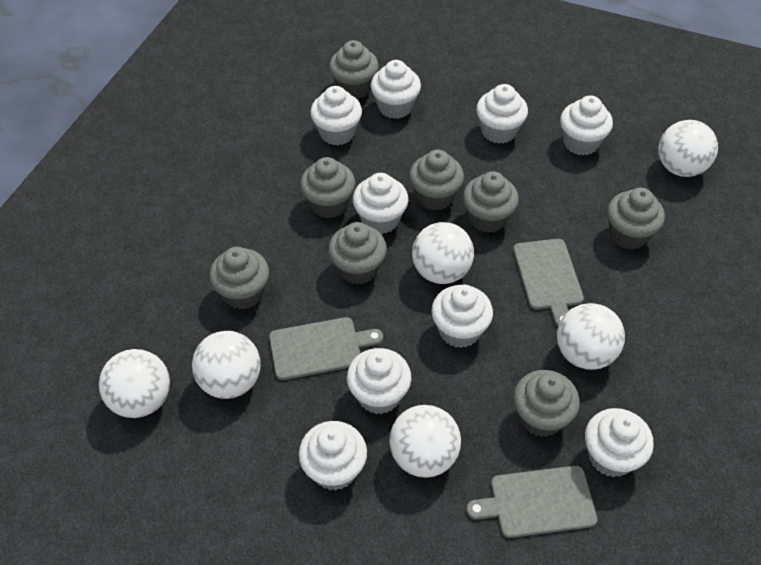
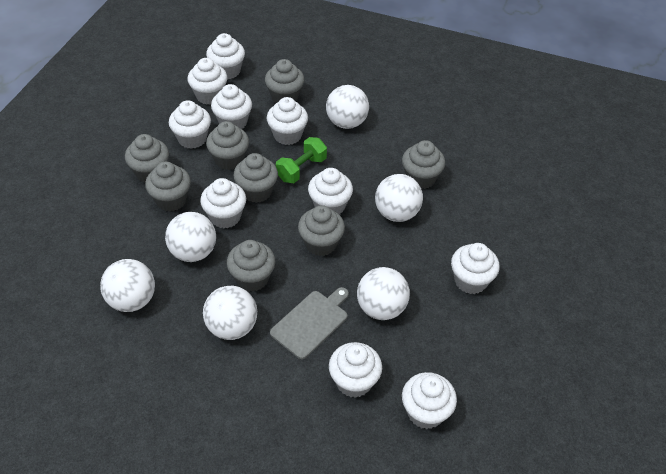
green dumbbell: none = 0 -> [276,137,327,183] = 1
grey cutting board: [269,317,383,380] [466,466,597,538] [513,239,584,327] = 3 -> [270,287,349,359] = 1
white cupcake: [299,421,367,491] [310,86,362,145] [347,348,411,414] [353,173,409,234] [371,60,421,119] [432,285,493,348] [476,84,528,144] [560,95,613,155] [585,408,654,477] = 9 -> [169,100,211,149] [188,58,228,105] [200,178,246,228] [206,33,245,80] [211,84,252,129] [267,97,308,145] [308,168,353,215] [329,342,382,398] [402,372,457,429] [451,243,500,294] = 10

